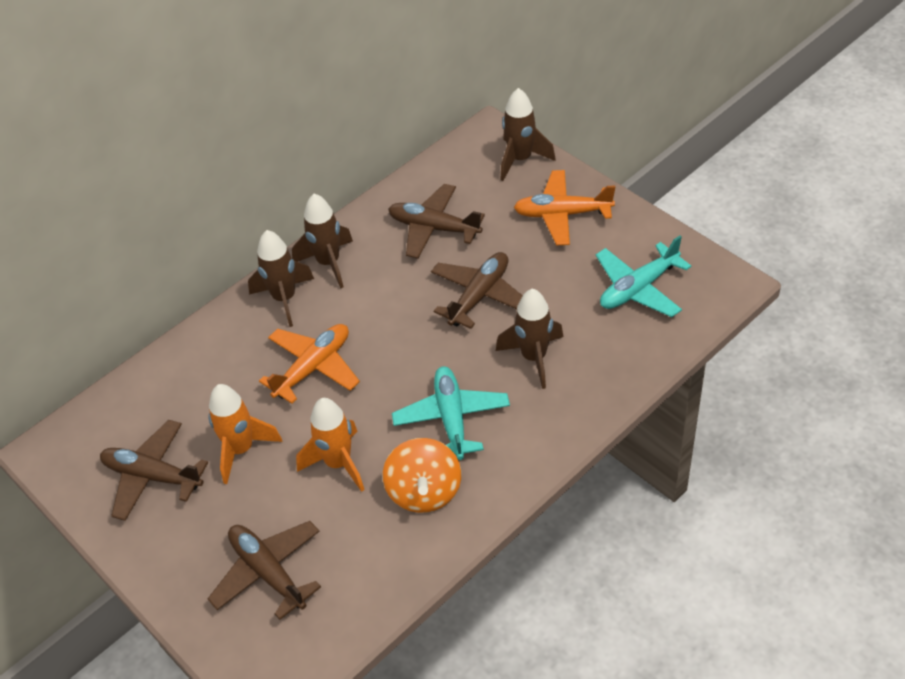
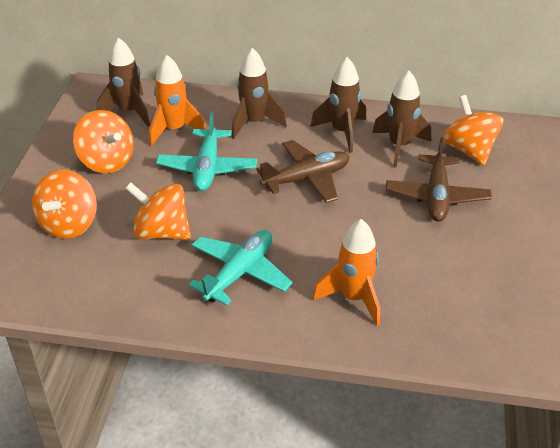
brown plane: [100,420,208,521] [208,521,321,620] [388,184,485,259] [431,252,523,329] = 4 -> [256,140,350,203] [386,137,492,222] = 2
orange plane: [259,324,360,404] [514,170,615,245] = 2 -> none = 0
orange spinning top: [383,438,461,513] = 1 -> [32,170,97,239] [73,110,134,173] [125,182,191,240] [443,95,504,165] = 4

